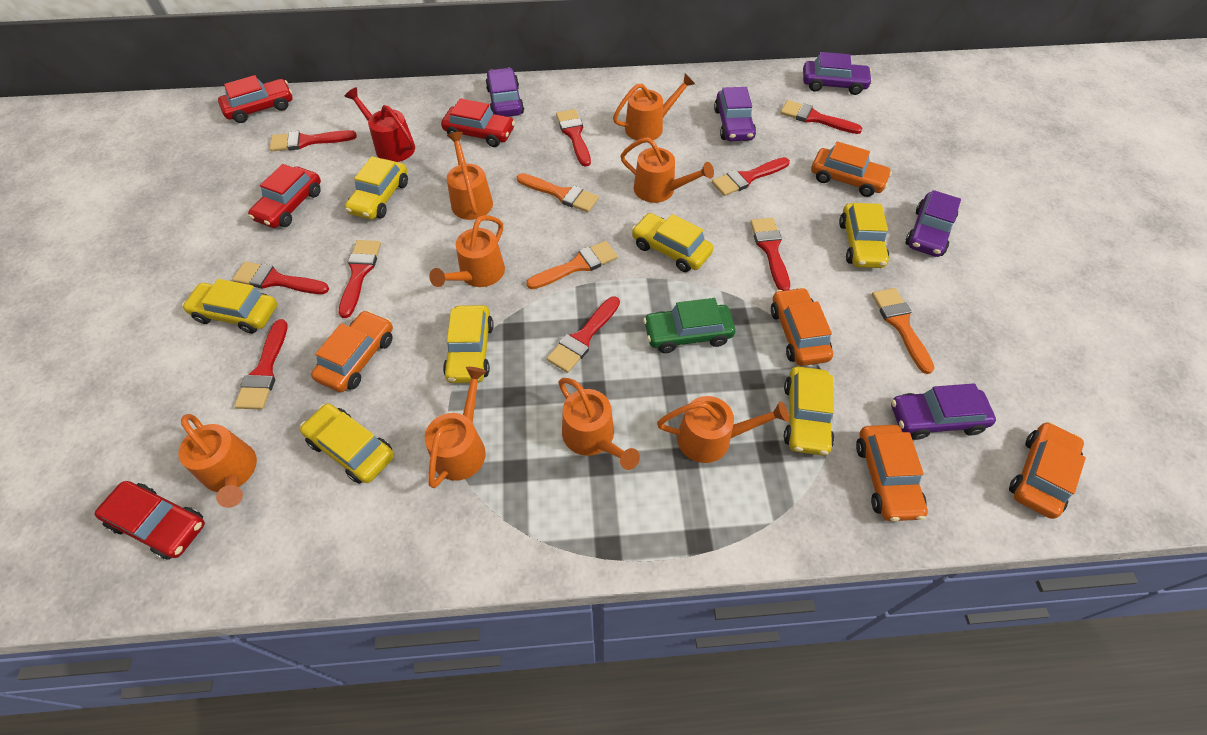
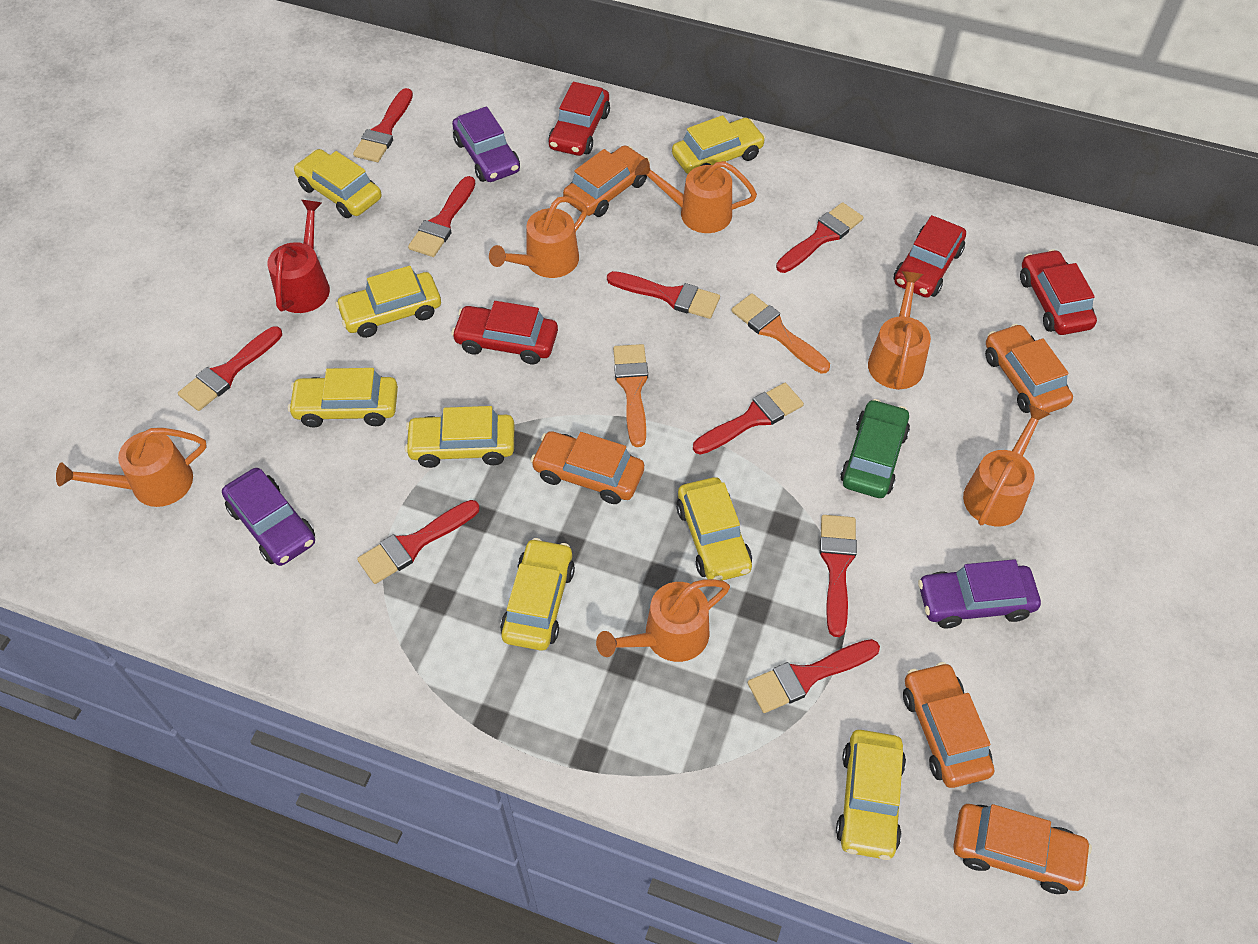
orange brush: [517,173,599,212] [526,241,618,289] [872,288,935,374] = 3 -> [613,344,648,447] [731,293,830,373] = 2
orange watering can: [178,414,257,508] [425,367,487,488] [429,215,505,287] [447,132,493,220] [558,378,640,470] [613,74,695,140] [620,137,714,203] [657,396,789,463] = 8 -> [56,428,207,507] [489,196,588,278] [596,579,730,662] [635,158,757,233] [868,271,931,390] [963,405,1050,526] = 6
purple car: [485,68,524,117] [714,87,756,141] [803,52,873,95] [891,383,996,440] [905,190,961,257] = 5 -> [222,468,315,566] [452,106,520,182] [918,559,1041,628] = 3
yellow car: [182,279,277,334] [300,403,394,484] [345,156,408,220] [443,305,494,383] [632,213,714,272] [784,366,834,456] [839,203,889,268] = 7 -> [288,368,398,427] [294,149,381,218] [335,266,441,338] [405,406,514,468] [500,538,575,651] [672,115,766,174] [676,477,752,581] [836,730,906,860] = 8

